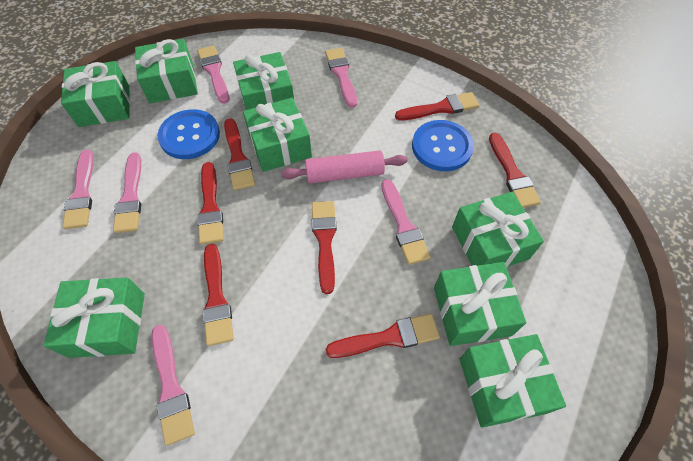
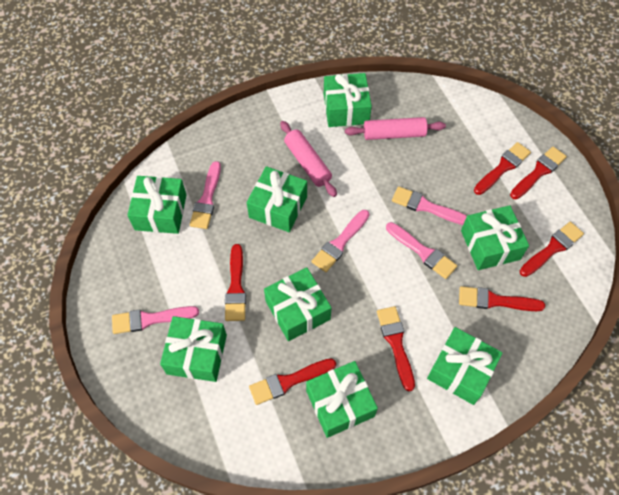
blue button: [157,109,220,159] [412,120,474,171] = 2 -> none = 0
pink brush: [62,149,94,229] [113,152,141,233] [152,325,195,446] [197,46,229,104] [325,48,357,108] [381,179,431,265] = 6 -> [112,306,199,334] [190,161,221,229] [312,210,369,272] [386,222,457,279] [392,186,467,225] = 5
pink rolling pin: [281,151,408,183] = 1 -> [280,121,337,197] [345,117,446,140] = 2

